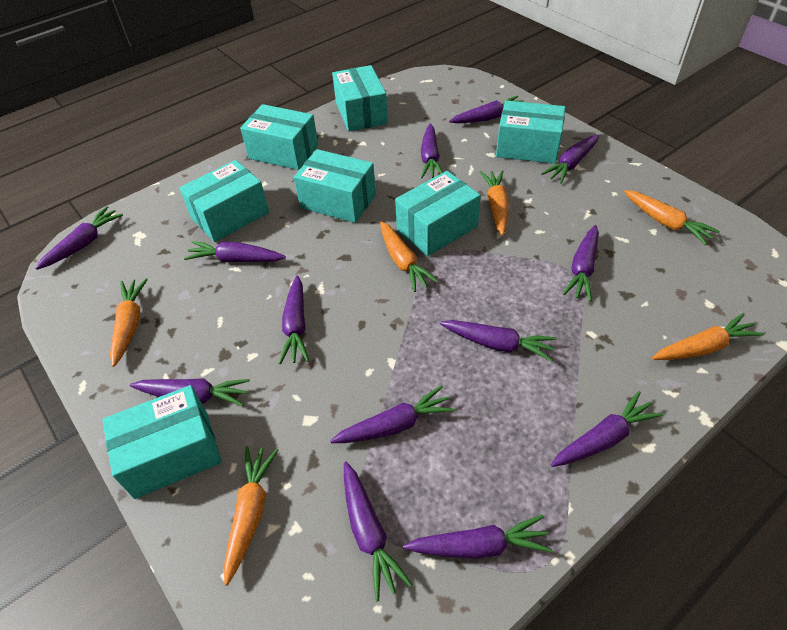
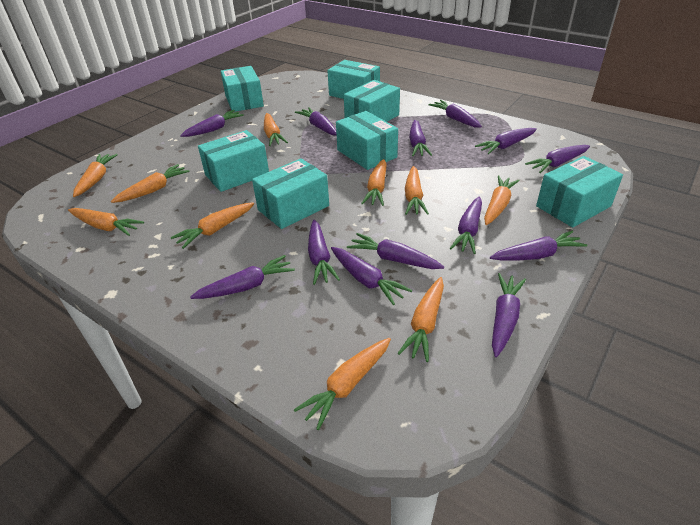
orange carrot: [110,278,148,367] [223,447,278,586] [380,221,439,292] [480,170,509,236] [624,190,720,245] [652,313,764,360] = 6 -> [68,208,144,236] [73,154,118,197] [111,164,190,203] [171,202,254,249] [264,113,288,146] [294,338,391,430] [361,159,387,206] [397,277,444,362] [405,166,429,215] [484,175,520,225] = 10

